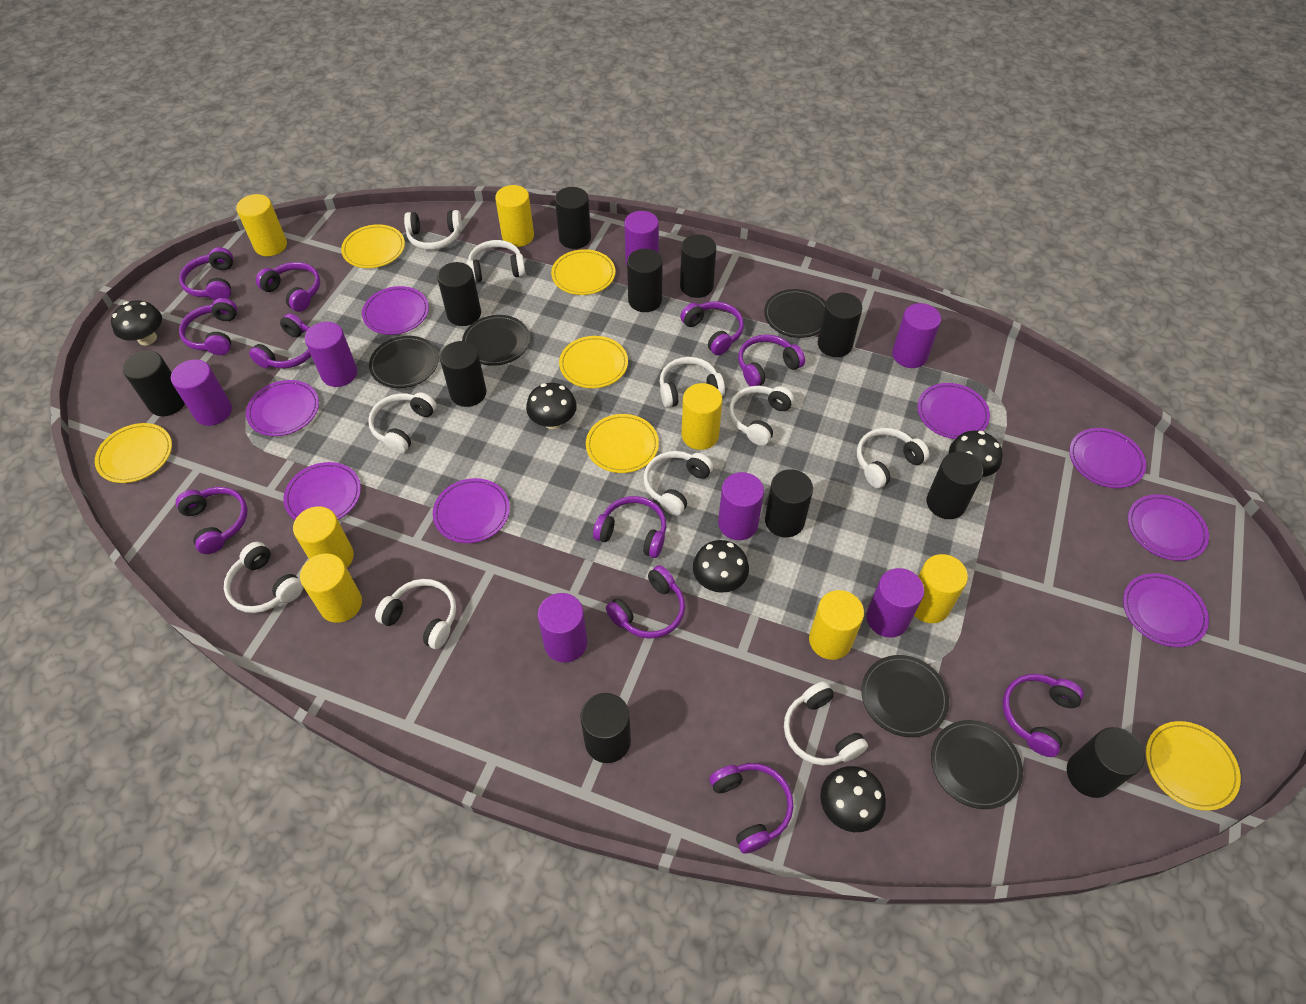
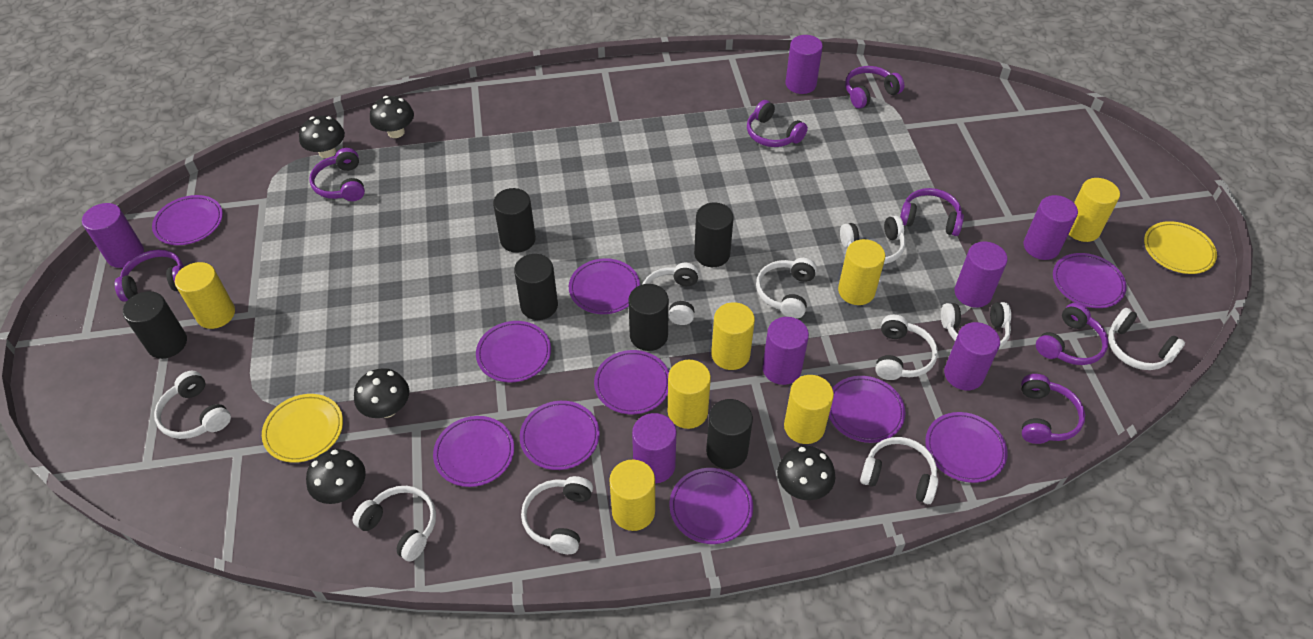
black cylinder: [123,350,185,416] [437,262,481,326] [440,341,486,407] [555,187,591,249] [580,693,631,763] [627,249,663,312] [680,234,716,298] [765,469,813,538] [818,293,862,357] [927,452,983,519] [1067,727,1145,798] = 11 -> [123,291,187,359] [493,188,536,253] [514,254,558,320] [628,284,669,351] [694,203,734,267] [706,399,753,469] = 6
black plate: [369,336,439,388] [462,315,530,366] [764,289,826,338] [861,655,949,737] [931,720,1023,809] = 5 -> none = 0
purple headphones: [176,487,248,554] [179,247,233,300] [179,298,237,355] [249,313,311,368] [256,262,320,312] [593,496,666,558] [606,565,685,639] [680,301,744,355] [709,763,793,854] [738,334,805,386] [1003,674,1084,757] = 11 -> [115,250,183,302] [309,148,365,201] [747,100,808,147] [845,66,904,109] [900,188,964,236] [1021,374,1085,444] [1036,303,1108,365] = 7
purple plate: [246,380,319,436] [283,462,361,520] [362,286,429,335] [433,478,510,543] [917,383,990,439] [1069,428,1146,488] [1123,573,1209,647] [1128,494,1209,561] = 8 -> [152,195,223,245] [433,416,514,487] [476,321,551,382] [520,401,600,470] [569,258,640,314] [594,350,669,414] [670,468,753,544] [829,376,905,443] [925,412,1008,483] [1053,253,1127,308] = 10
yellow plate: [95,423,172,483] [341,224,405,268] [551,249,616,295] [559,336,628,388] [586,414,659,473] [1146,721,1241,811] = 6 -> [262,394,343,463] [1144,221,1217,274] = 2

